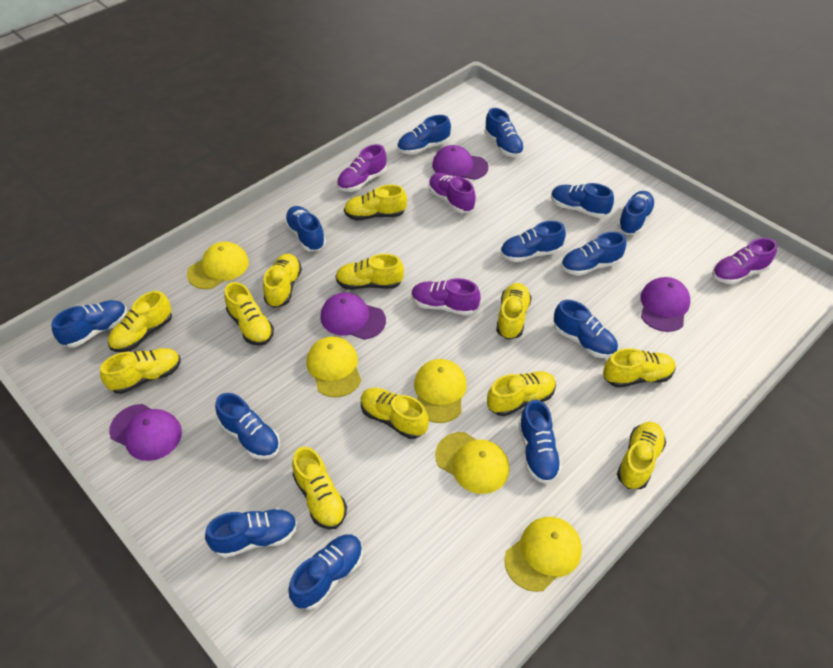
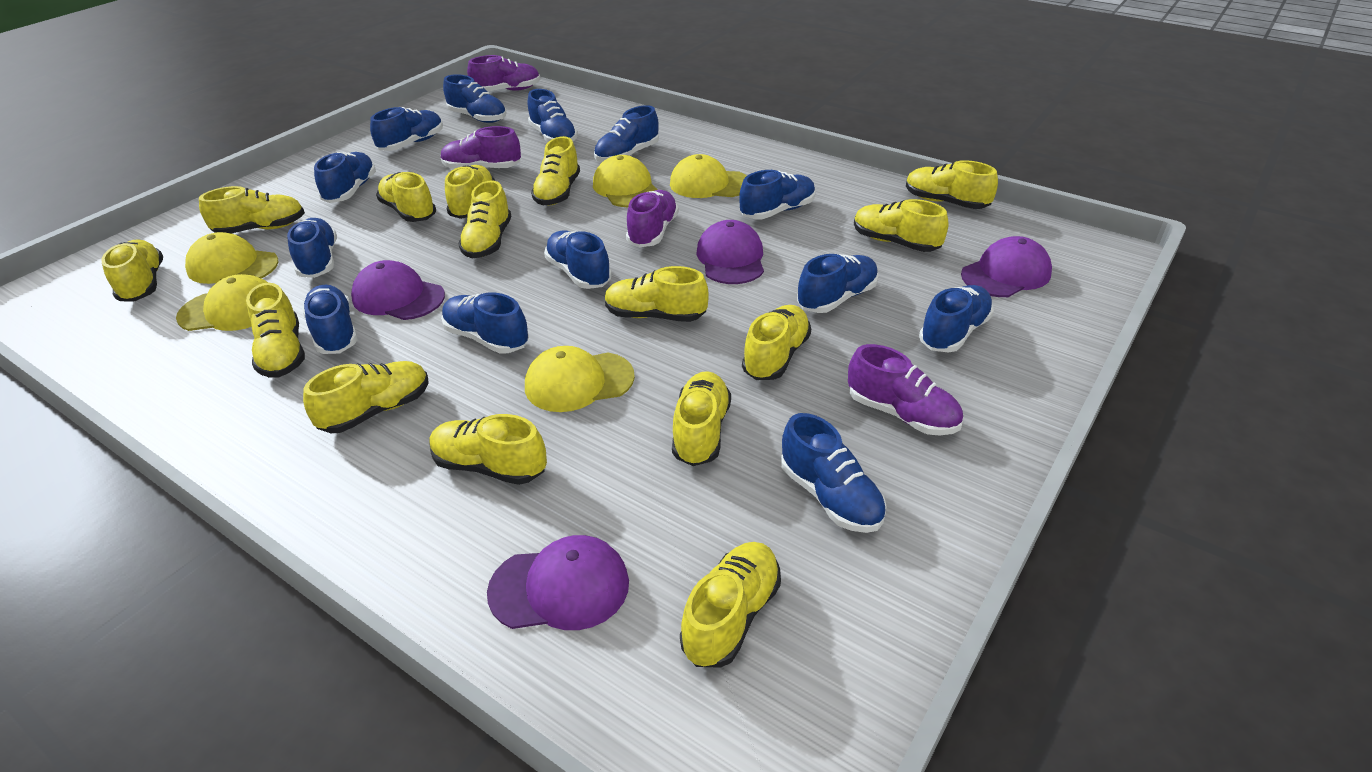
yellow shoe: [100,348,181,394] [108,291,172,352] [224,282,274,346] [263,254,302,308] [292,447,347,529] [335,254,404,290] [344,185,407,220] [361,388,429,439] [487,371,556,416] [496,283,532,339] [603,348,675,388] [617,422,666,489] = 12 -> [102,240,163,301] [199,186,305,234] [246,283,305,378] [303,361,429,433] [376,172,436,222] [429,414,547,485] [445,165,495,219] [458,180,511,258] [531,136,580,205] [605,266,709,322] [672,371,731,466] [680,542,781,668] [742,305,811,380] [854,199,948,252] [906,160,998,209] = 15

